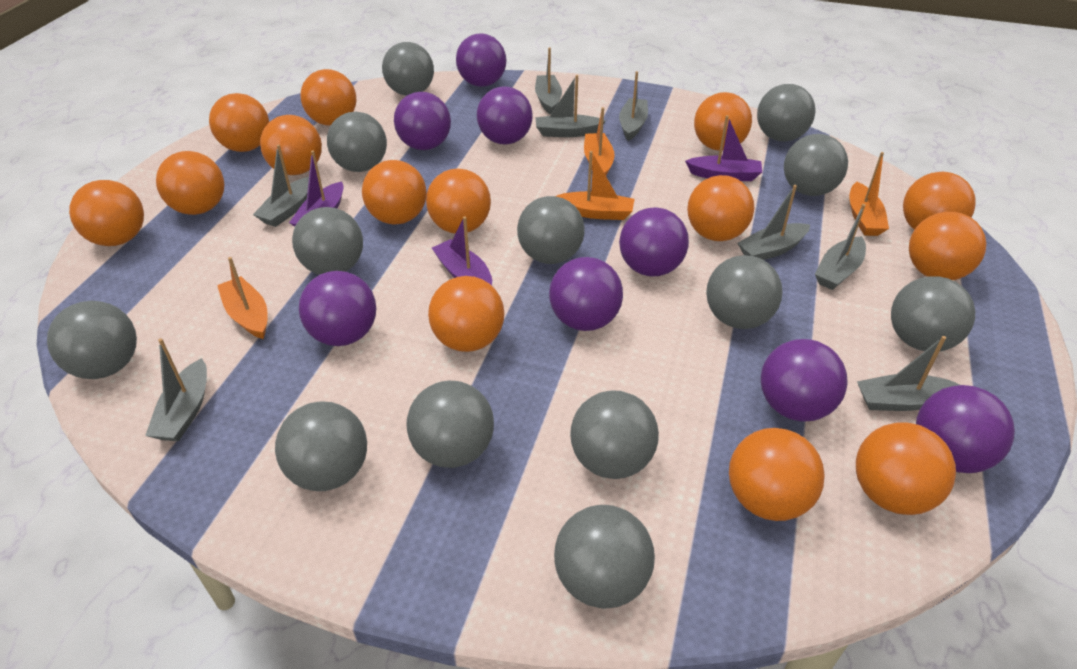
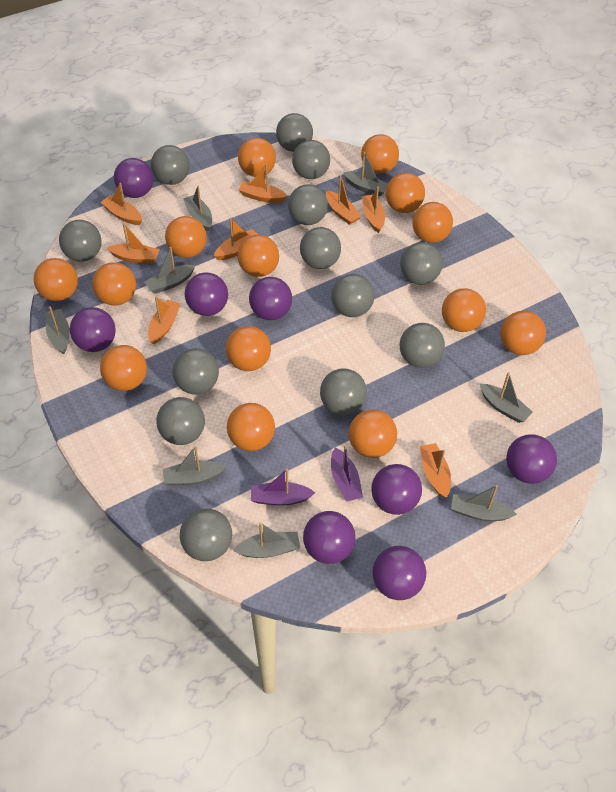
orange boat: [217,257,268,339] [556,151,634,220] [584,107,614,175] [849,152,889,236] = 4 -> [100,183,142,225] [107,223,160,264] [148,297,181,344] [214,218,258,260] [238,163,287,203] [326,175,362,225] [362,186,385,233] [420,443,451,498] = 8
purple boat: [289,150,344,227] [432,216,492,286] [685,115,762,181] = 3 -> [251,469,315,506] [331,445,363,501] = 2

